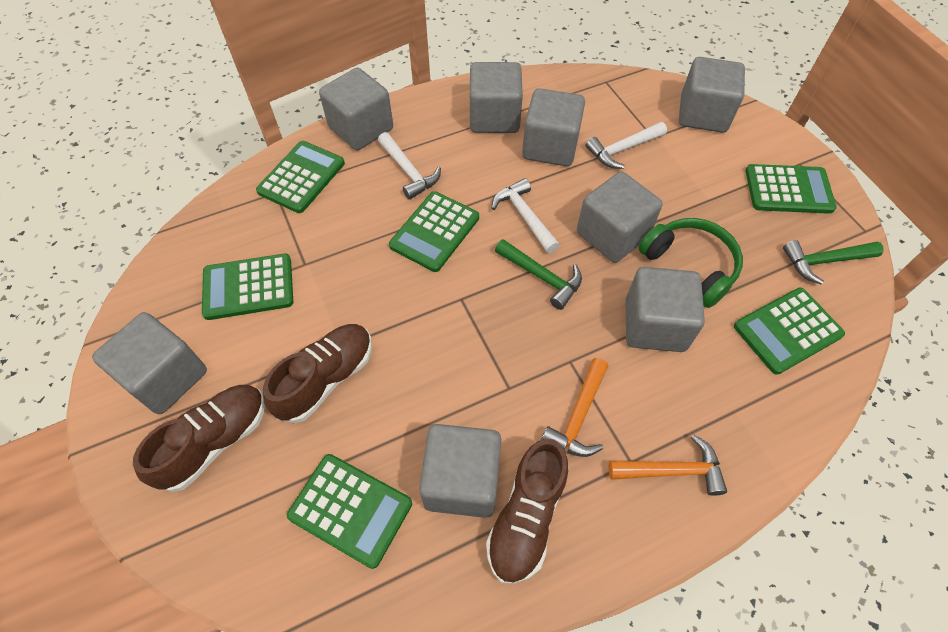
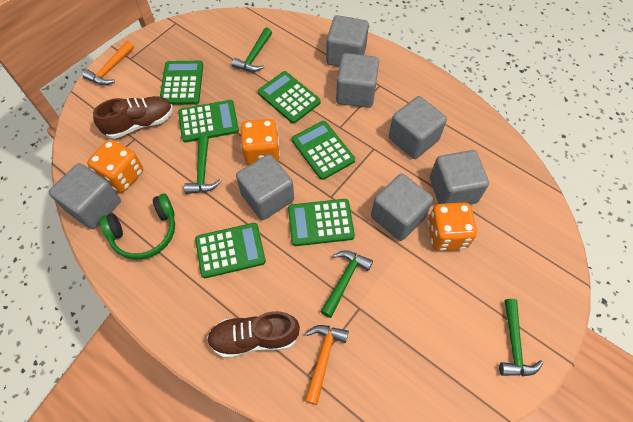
brown shoe: [133,385,265,492] [263,324,372,423] [486,439,568,584] = 3 -> [93,96,173,139] [207,311,300,358] = 2
green hammer: [495,239,582,310] [783,240,884,285] = 2 -> [184,136,221,194] [232,27,272,72] [321,250,373,318] [499,299,543,376] = 4
grey cube: [92,312,207,414] [319,68,393,150] [419,424,501,518] [470,62,523,133] [522,88,585,166] [577,172,663,263] [626,267,705,352] [679,57,745,133] = 8 -> [49,163,121,229] [236,154,294,220] [326,15,369,66] [336,53,379,108] [371,174,433,241] [389,96,447,159] [430,150,489,205] = 7
orange dice: none = 0 -> [87,139,143,192] [241,119,280,165] [427,202,477,251] = 3
white hammer: [378,132,441,200] [491,178,559,253] [585,122,667,169] = 3 -> none = 0

